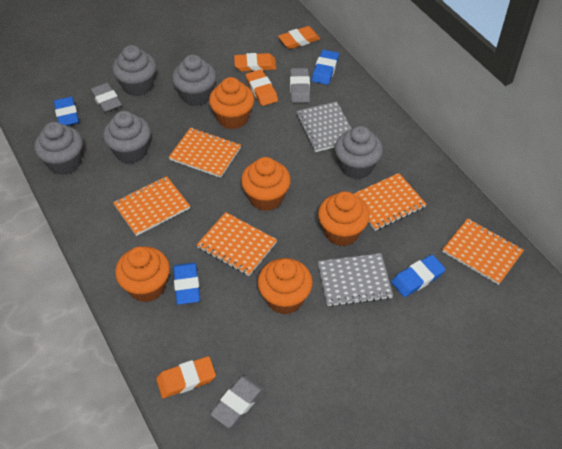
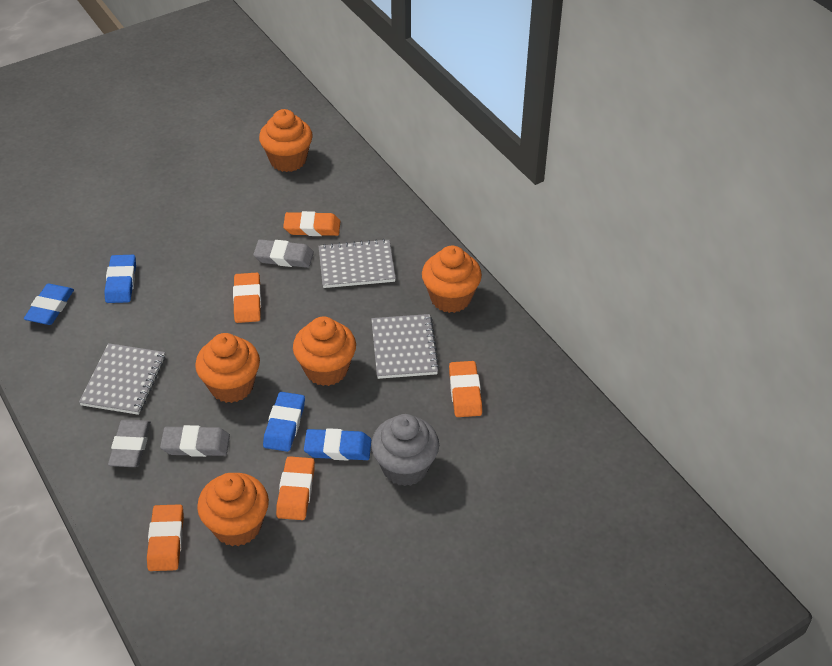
grey cupcake: [34,122,83,175] [103,111,151,164] [112,45,156,96] [172,54,216,106] [335,126,383,179] = 5 -> [371,414,439,486] = 1
grey notebook: [296,101,351,152] [318,253,393,307] = 2 -> [79,343,165,415] [319,239,396,288] [371,314,440,379] = 3
orange eraser: [156,356,216,398] [234,53,276,72] [246,69,278,106] [278,26,320,49] = 4 -> [147,504,184,571] [233,273,261,323] [276,456,315,520] [283,211,340,236] [449,361,482,417] = 5
orange notebook: [113,176,190,236] [169,127,241,178] [197,212,277,276] [354,173,427,231] [442,218,524,285] = 5 -> none = 0

